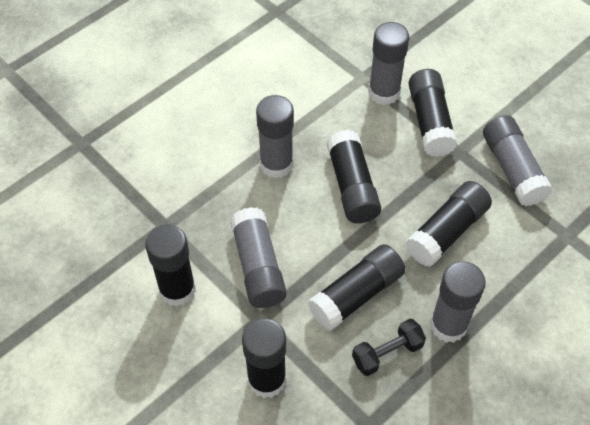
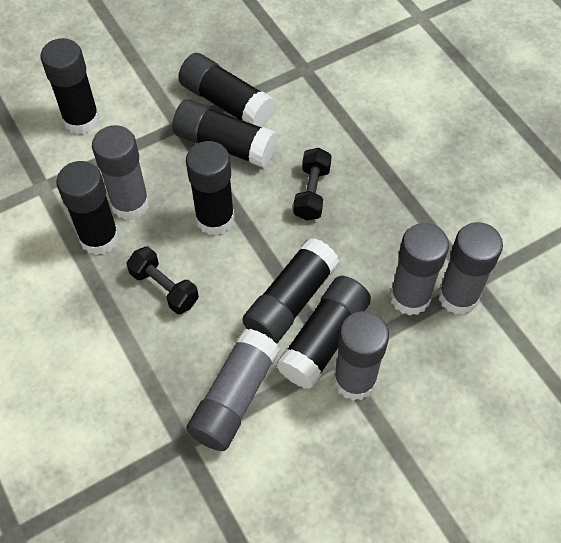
black dumbbell: [352,319,426,376] = 1 -> [127,247,199,314] [293,148,332,220] = 2
black glue stick: [145,224,196,306] [242,318,286,398] [308,244,405,331] [326,130,381,223] [405,181,492,267] [408,69,457,157] = 6 -> [40,38,100,134] [56,161,119,255] [172,99,277,168] [178,53,275,127] [186,141,235,236] [242,238,339,344] [276,276,371,389] = 7

